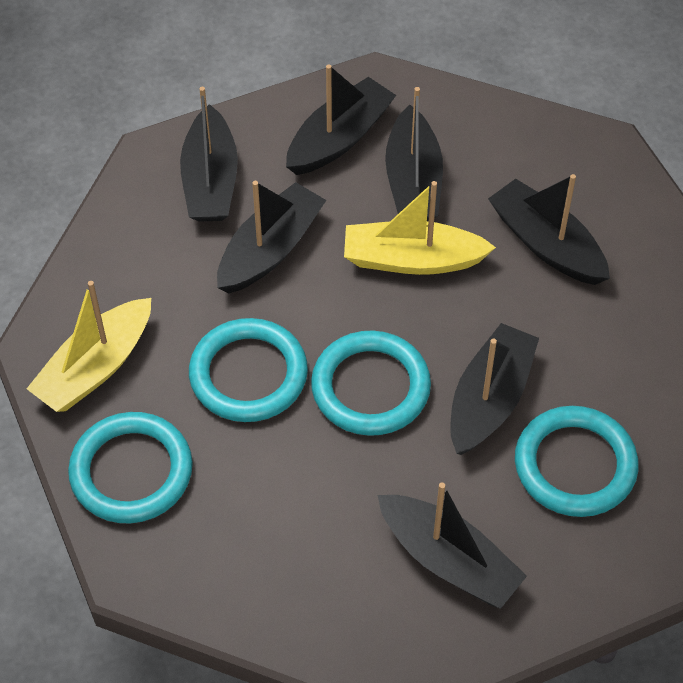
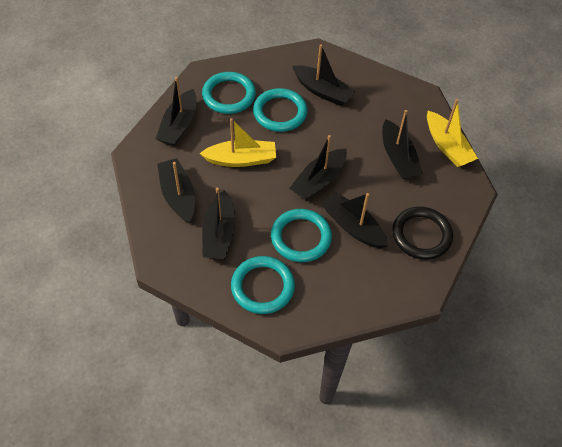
black ring: none = 0 -> [392,207,453,260] = 1

